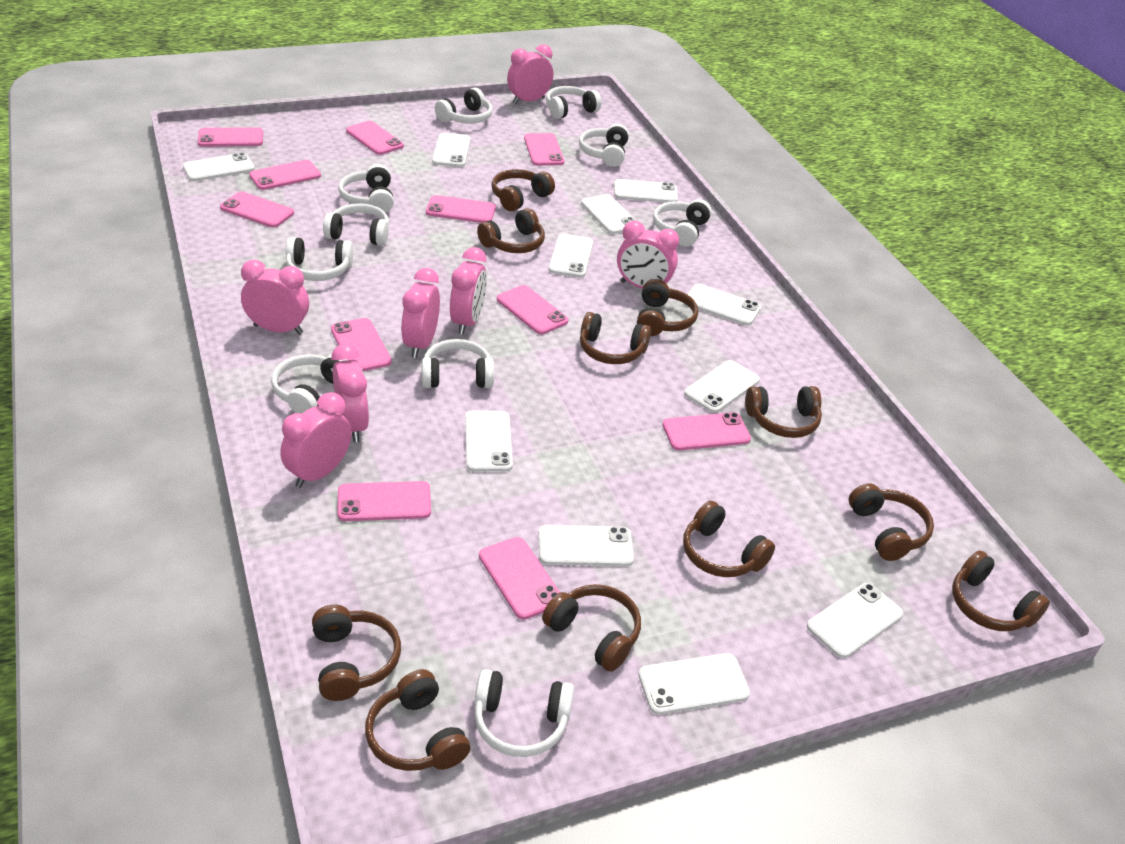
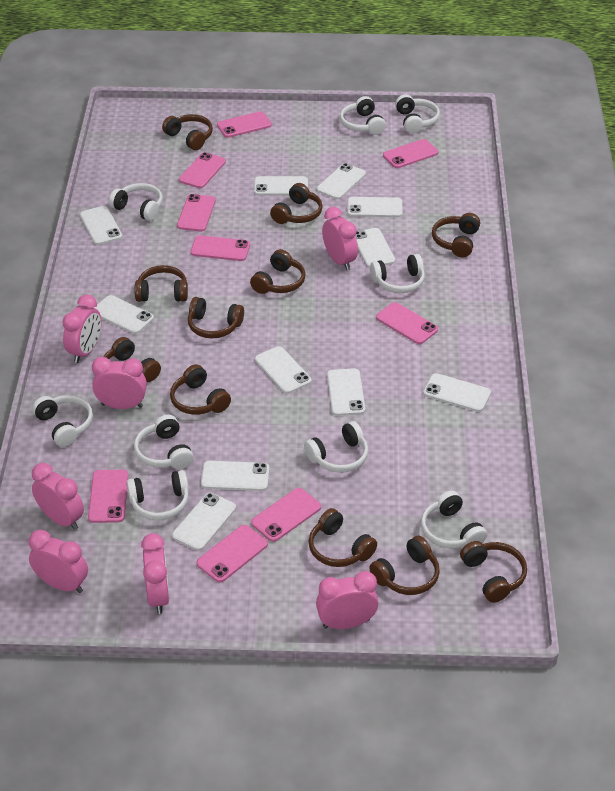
pink phone: [198,127,263,147] [220,192,294,228] [249,160,321,190] [331,318,392,372] [337,481,431,521] [346,121,404,155] [426,195,496,223] [479,537,560,620] [497,285,568,334] [524,133,564,166] [662,412,751,451] = 11 -> [88,470,128,523] [177,194,216,231] [179,152,226,188] [190,235,250,261] [197,525,268,582] [217,111,272,138] [251,488,321,542] [376,302,438,344] [383,139,438,168] = 9
white headphones: [271,354,348,414] [286,237,353,281] [323,203,389,246] [338,164,394,213] [422,339,494,388] [435,88,493,124] [475,669,574,757] [546,86,601,119] [579,124,629,167] [653,199,712,246] = 10 -> [32,395,93,447] [109,183,163,221] [127,470,189,520] [134,415,193,469] [304,421,368,473] [340,96,386,135] [370,254,425,293] [395,95,440,134] [421,491,487,548] = 9

